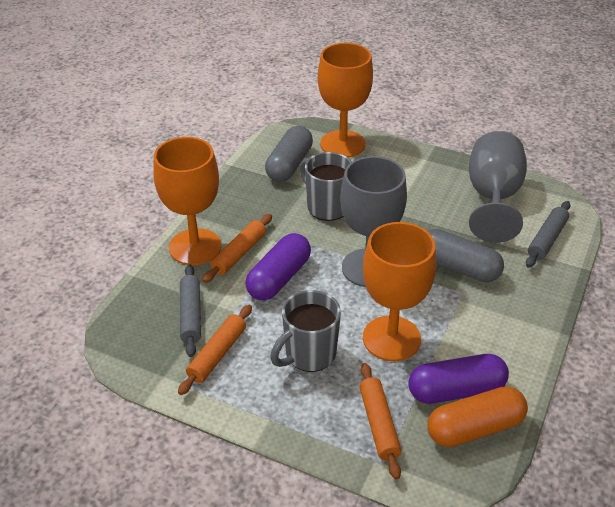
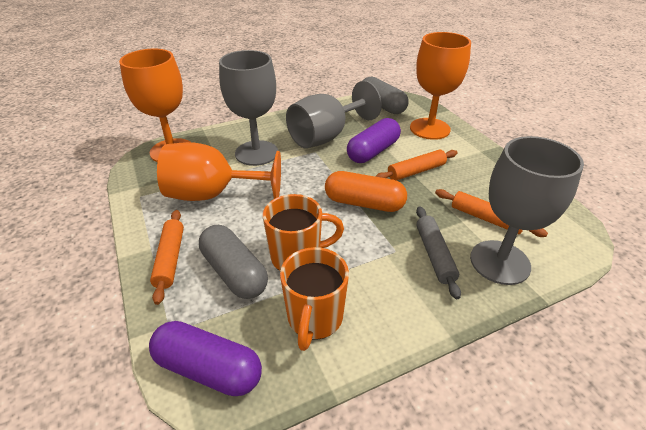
grey goblet: [340,156,407,287] [469,131,527,243] = 2 -> [219,50,278,166] [286,81,382,148] [470,136,584,285] = 3
grey mug: [270,290,341,372] [299,152,352,221] = 2 -> none = 0
grey rolling pin: [180,264,201,357] [526,201,571,268] = 2 -> [416,206,461,299] = 1
orange mug: none = 0 -> [263,194,344,271] [280,247,349,351] = 2

